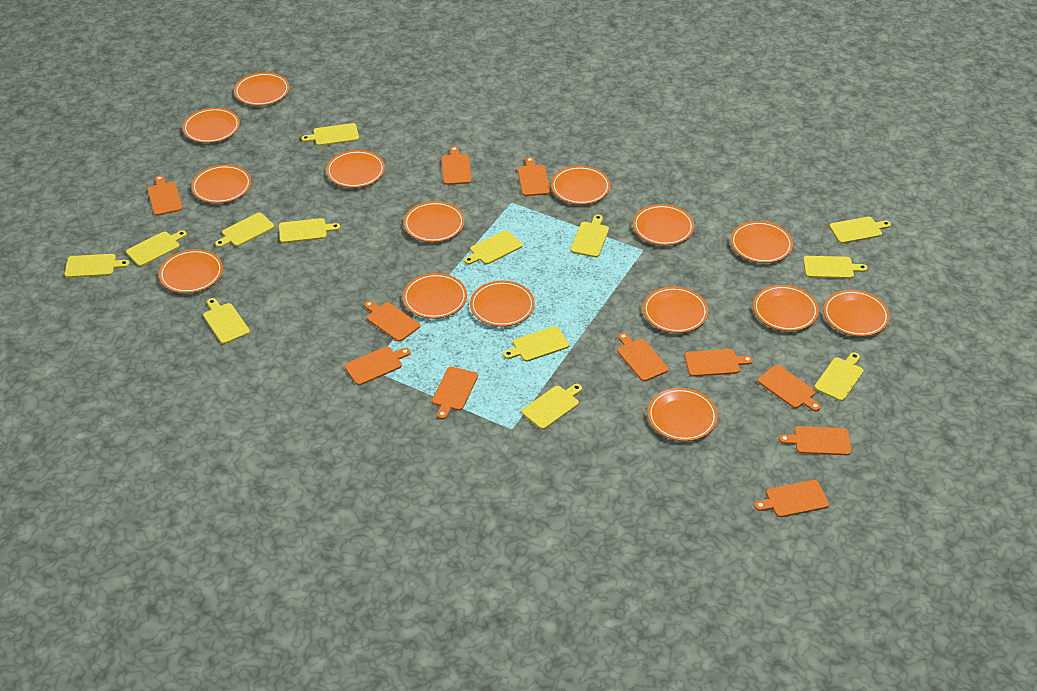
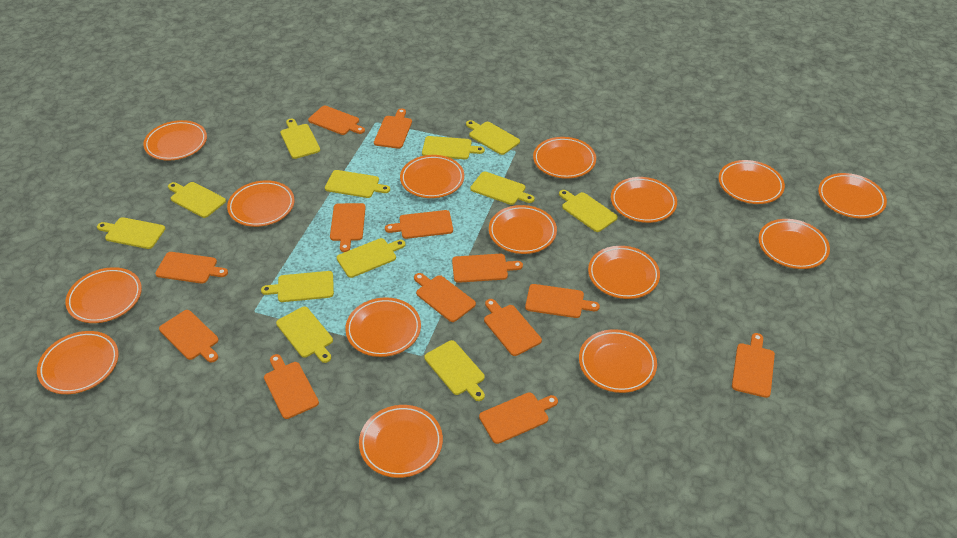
orange cutting board: [148,175,183,216] [344,347,411,385] [364,301,420,342] [432,367,478,420] [441,146,472,185] [518,157,550,196] [617,333,668,381] [685,349,753,377] [754,480,829,517] [758,365,821,411] [779,426,851,455] = 11 -> [155,252,228,284] [159,310,219,362] [264,354,319,419] [308,106,365,135] [330,203,366,252] [374,108,412,149] [385,210,453,239] [414,273,476,322] [452,254,523,283] [479,392,558,444] [484,299,542,356] [525,284,600,318] [732,333,775,398] = 13
yellow cutting board: [64,254,130,278] [126,230,187,266] [203,298,250,344] [215,212,274,248] [279,218,340,243] [301,123,359,146] [464,230,522,265] [503,326,569,362] [522,384,582,430] [571,215,609,257] [803,256,867,279] [814,352,864,401] [829,217,891,243] = 13 -> [97,217,165,249] [168,182,226,218] [261,271,334,302] [276,307,333,363] [280,119,320,159] [325,170,390,198] [337,238,405,278] [422,136,485,159] [424,340,485,401] [466,120,520,155] [470,172,535,205] [559,190,618,232] = 12

